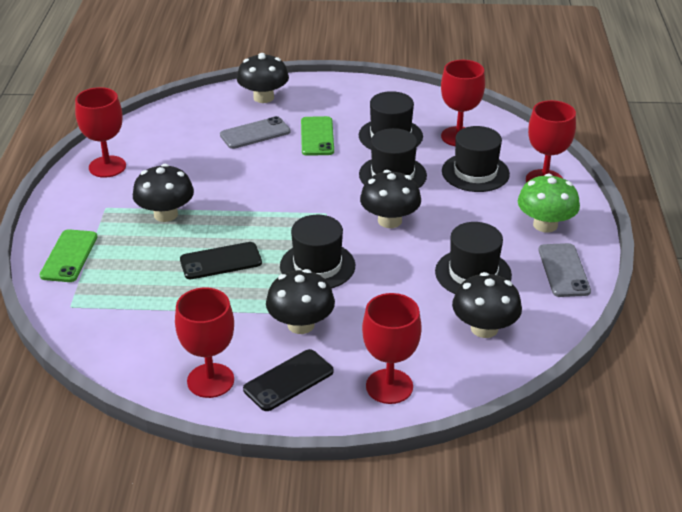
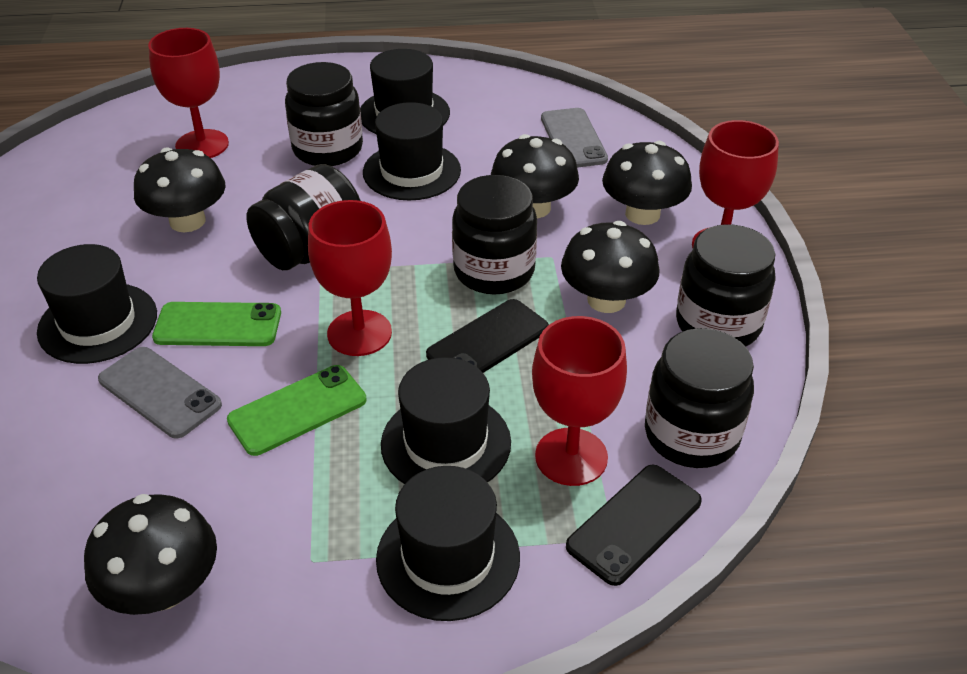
black jar: none = 0 -> [246,164,361,270] [285,62,363,166] [452,175,537,294] [645,328,754,468] [676,224,776,347] = 5
green mushroom: [518,174,580,233] = 1 -> none = 0
red goblet: [75,87,126,178] [175,288,234,398] [362,293,422,404] [441,60,485,146] [526,100,576,183] = 5 -> [148,28,229,158] [308,200,392,356] [532,316,627,486] [692,120,779,248] = 4

